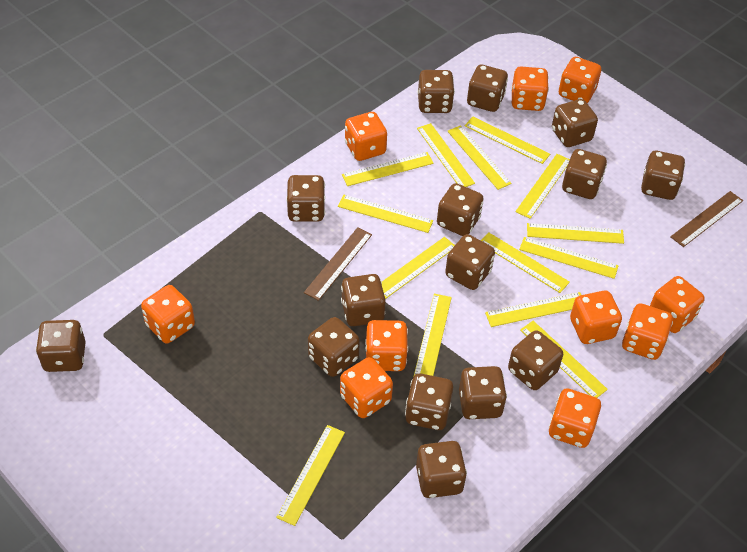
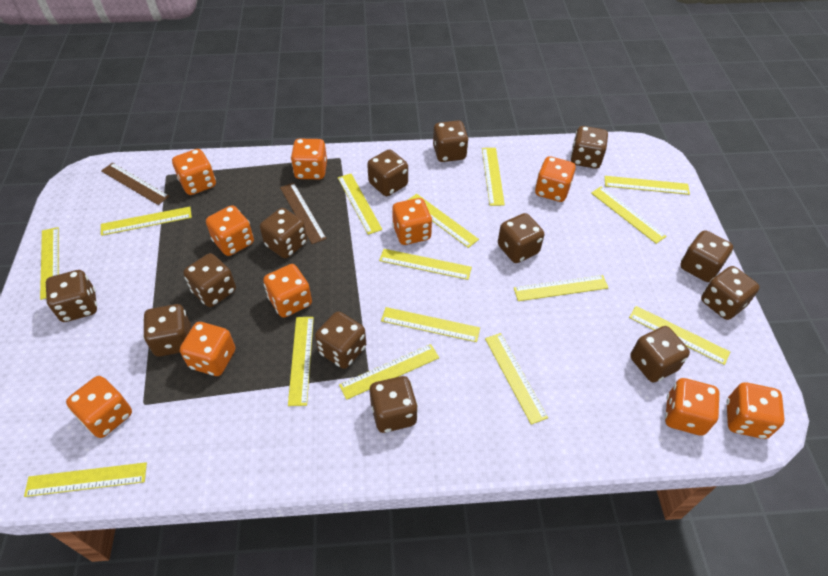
brown dice: [36,320,86,372] [286,175,325,222] [308,317,360,377] [341,274,386,326] [405,374,454,430] [416,441,467,498] [417,70,455,113] [437,183,484,236] [445,234,495,290] [459,366,507,419] [467,65,508,112] [508,330,563,390] [552,99,598,147] [562,149,607,199] [641,151,685,200] = 15 -> [46,270,97,322] [143,304,191,357] [183,253,236,307] [260,208,307,259] [315,312,366,369] [367,149,408,196] [370,376,418,433] [433,121,469,162] [498,213,544,263] [570,126,608,169] [630,326,690,383] [680,230,733,282] [701,266,760,320] = 13
yellow ruler: [276,425,345,526] [338,195,433,233] [342,152,434,186] [382,237,455,299] [413,294,452,377] [417,123,475,187] [447,125,512,190] [465,117,550,164] [481,232,570,293] [485,292,581,327] [515,154,570,219] [519,237,619,279] [520,321,608,398] [527,223,624,244] = 14 -> [24,462,147,497] [40,227,59,300] [101,207,192,236] [288,317,314,406] [338,174,382,235] [339,344,439,400] [379,249,472,280] [381,307,480,342] [408,194,479,248] [482,148,505,206] [485,333,548,425] [514,275,609,301] [591,186,667,244] [605,176,690,195] [629,306,730,365] = 15

